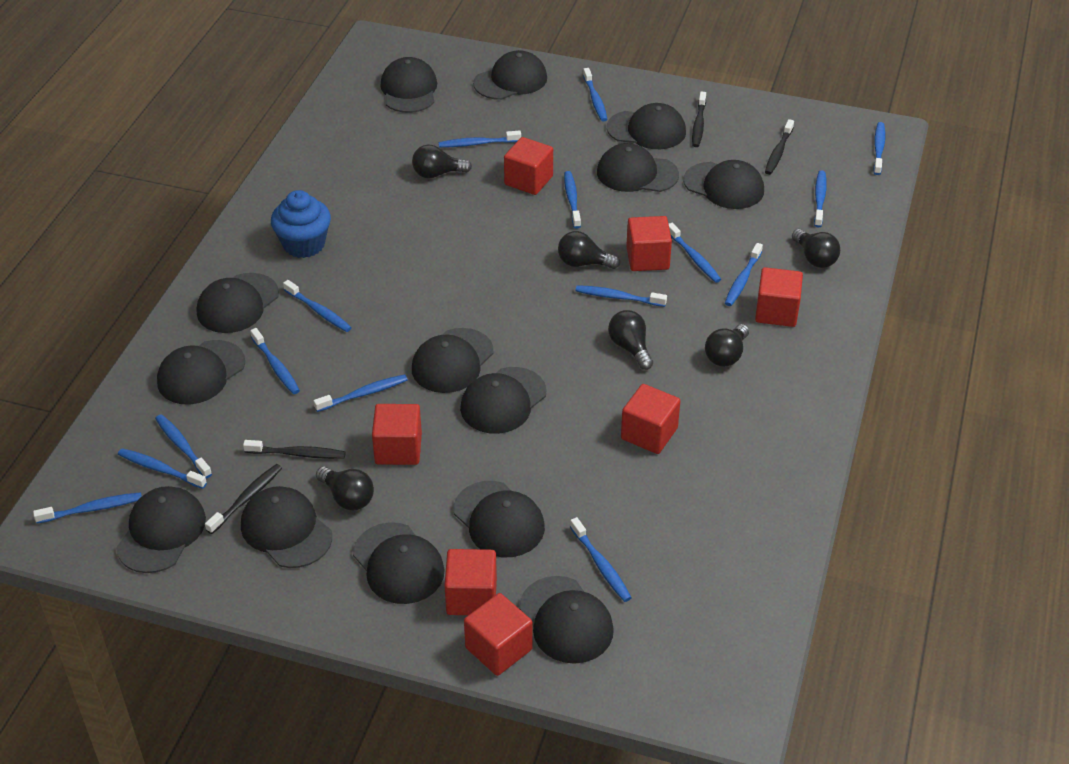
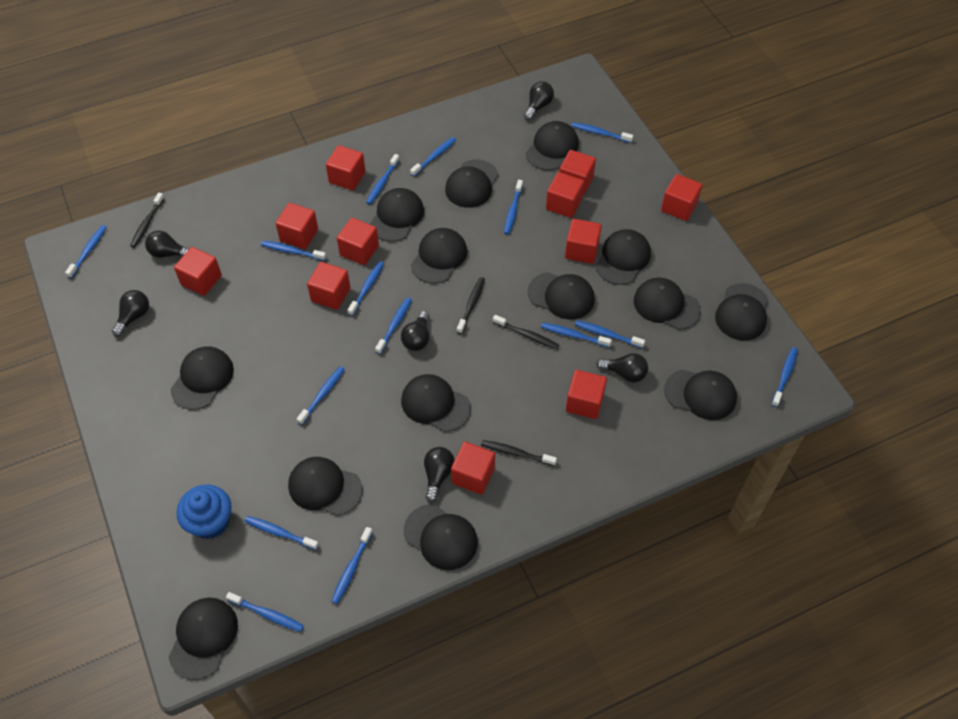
red cube: [372,404,422,465] [444,549,497,615] [464,593,533,676] [504,137,553,195] [621,384,680,454] [626,216,672,271] [755,267,803,327] = 7 -> [174,247,222,296] [275,203,318,249] [307,262,350,310] [326,145,365,191] [337,218,379,265] [451,442,495,495] [546,172,584,218] [559,150,596,195] [565,219,602,264] [566,370,607,419] [661,174,702,221] = 11

